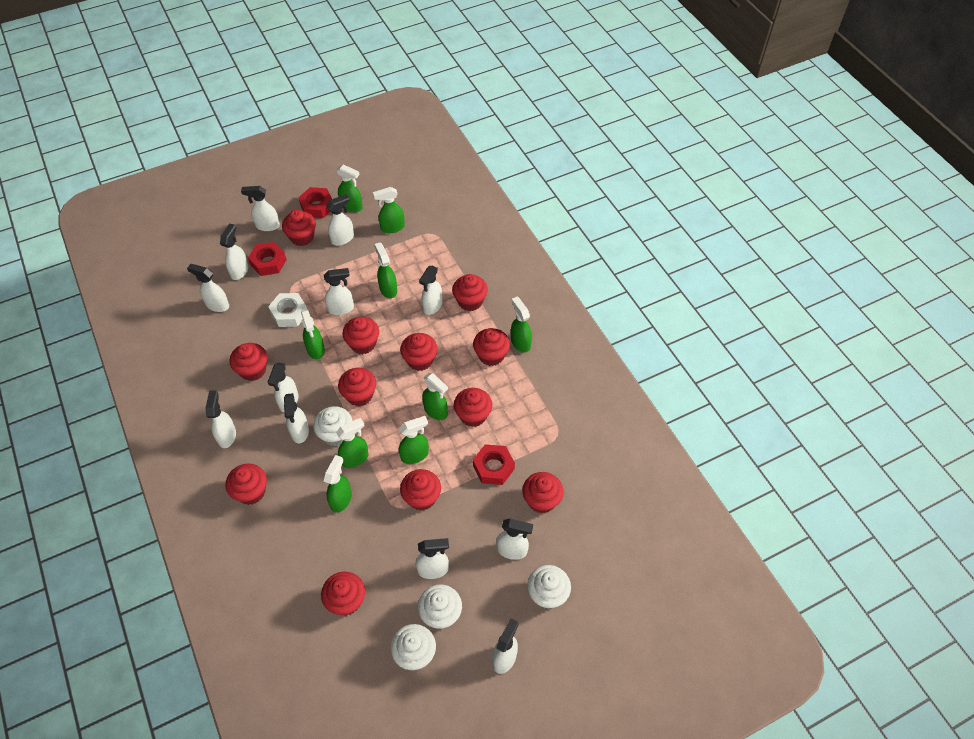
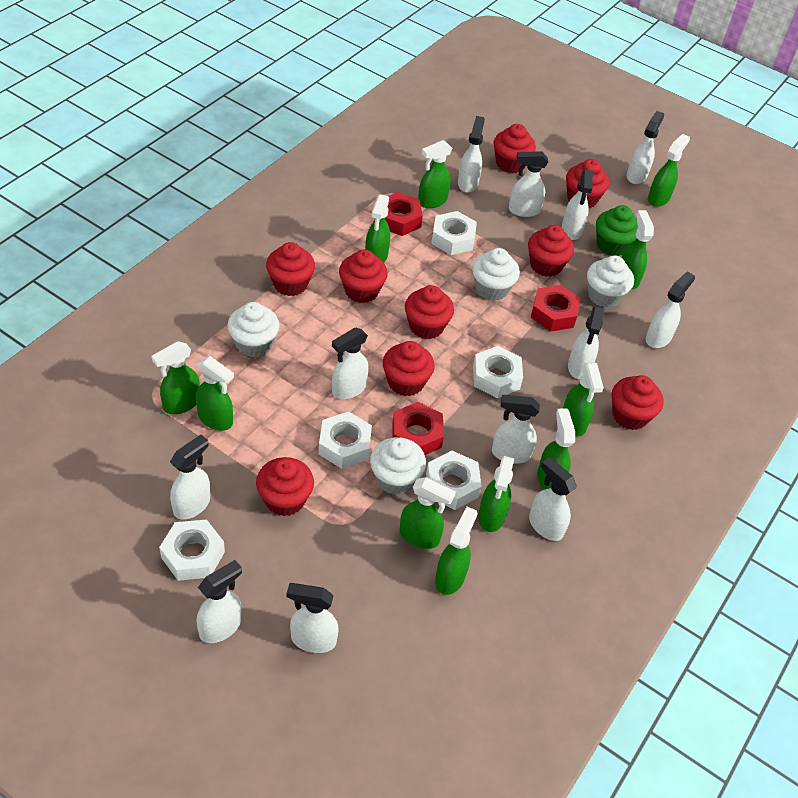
green cupcake: none = 0 -> [596,205,638,256] = 1
green spray bottle: [301,310,325,360] [324,455,352,513] [336,165,363,212] [336,418,369,468] [373,187,405,233] [374,242,397,298] [399,416,429,464] [422,373,448,420] [511,296,532,353] = 9 -> [152,341,200,414] [196,356,234,431] [365,194,390,262] [400,477,456,549] [418,140,453,208] [435,507,478,595] [478,456,514,532] [537,408,575,490] [563,362,604,437] [622,210,654,289] [648,134,690,207] = 11
red cupcake: [226,463,267,505] [230,343,267,381] [282,209,316,246] [321,572,365,615] [338,368,376,406] [342,317,379,354] [400,333,438,371] [400,469,441,510] [452,274,488,311] [454,388,492,427] [473,328,510,366] [522,472,564,513] = 12 -> [256,457,314,516] [266,242,315,296] [339,249,388,303] [383,341,435,396] [405,285,454,339] [493,124,536,173] [528,225,574,277] [566,159,609,208] [612,375,664,430] = 9
white nut: [268,293,307,327] = 1 -> [159,520,225,581] [319,411,372,469] [426,451,482,510] [431,211,477,255] [473,346,523,398] = 5

